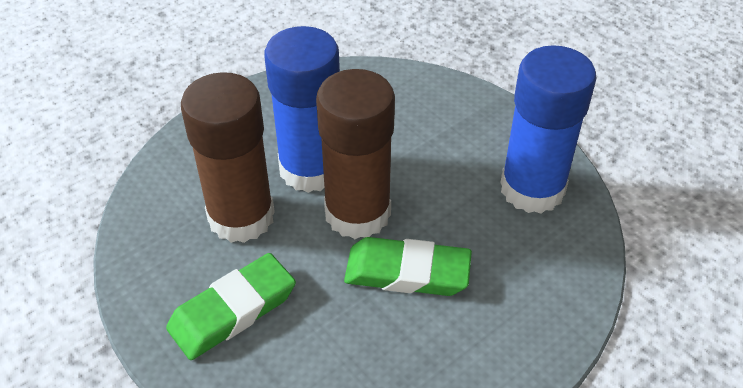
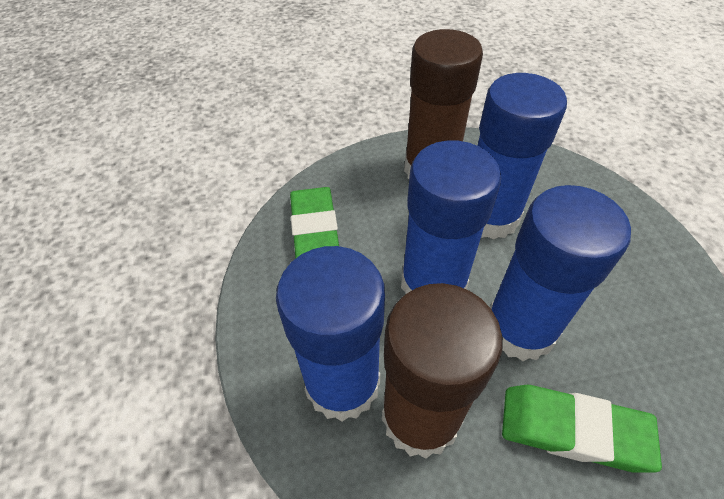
blue glue stick: [264,26,340,193] [500,45,596,214] = 2 -> [276,246,385,422] [401,140,501,294] [477,73,567,240] [490,185,631,361] = 4

